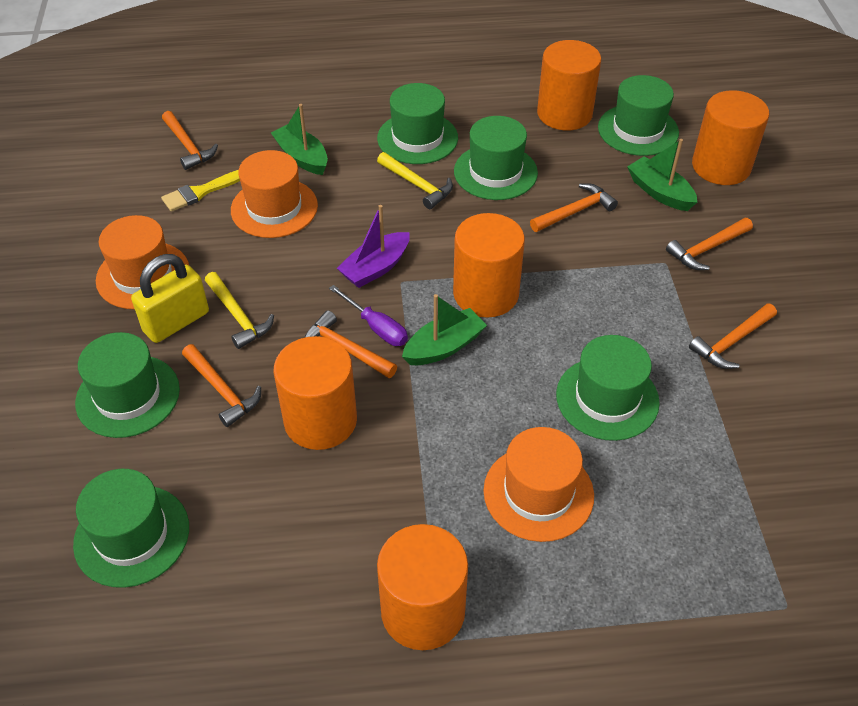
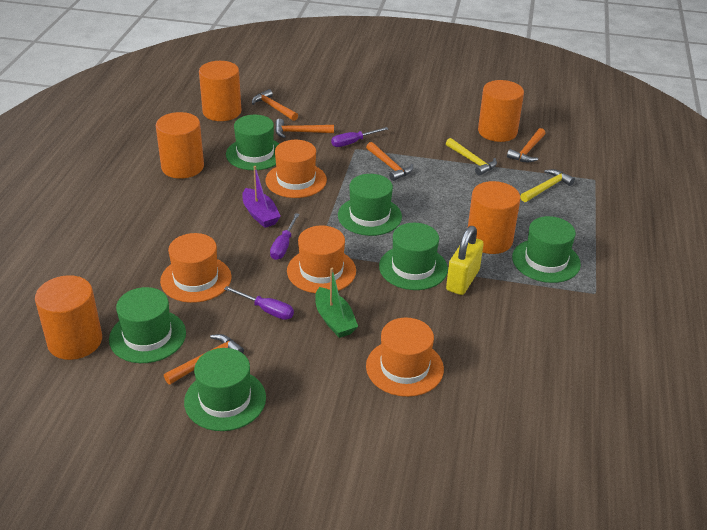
green boat: [271,104,328,175] [402,294,487,365] [627,139,697,211] = 3 -> [315,268,358,338] = 1
orange hammer: [162,111,218,170] [182,344,261,427] [304,310,397,378] [530,183,618,232] [666,218,753,270] [689,303,777,369] = 6 -> [164,334,244,385] [252,89,298,121] [275,119,334,138] [366,142,413,181] [507,128,545,162] = 5
orange hat: [96,215,189,310] [231,150,318,238] [483,427,594,542] = 3 -> [160,233,232,303] [265,140,327,198] [287,225,356,293] [366,318,444,397] = 4
purple screwdriver: [329,285,408,346] = 1 -> [224,286,294,320] [270,213,300,260] [331,127,388,147] = 3
yellow brush: [161,170,240,212] = 1 -> none = 0

